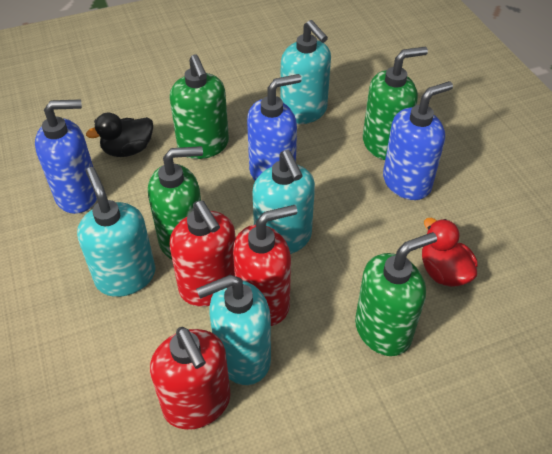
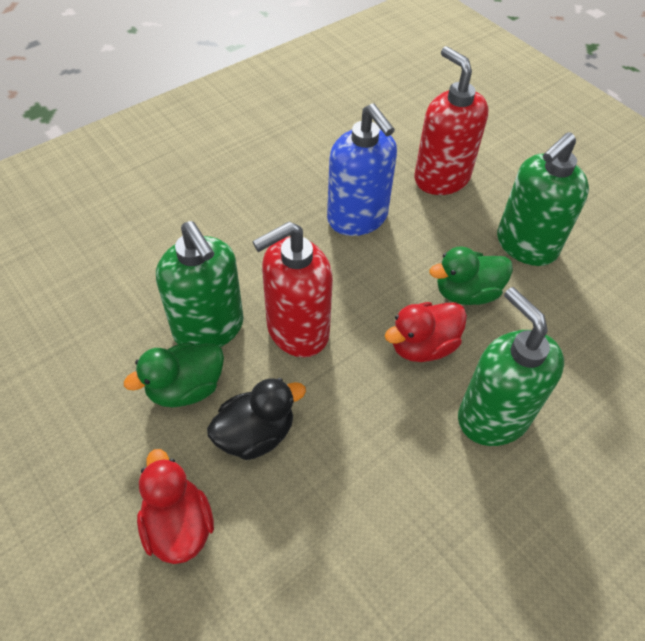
blue soap dispenser: [35,99,97,214] [247,74,302,181] [383,81,453,200] = 3 -> [327,103,397,236] = 1
green duck: none = 0 -> [124,342,224,408] [429,246,513,305] = 2
green soap dispenser: [148,146,203,260] [170,55,229,159] [355,232,437,356] [363,47,428,160] = 4 -> [156,221,244,347] [458,287,564,446] [497,132,589,266] = 3
red duck: [422,218,478,287] = 1 -> [137,449,214,564] [385,302,467,362] = 2
red soap dispenser: [150,327,231,430] [170,201,236,307] [233,205,297,326] = 3 -> [252,222,333,357] [414,46,488,195] = 2
turquoise soap dispenser: [77,167,155,297] [196,275,271,385] [253,150,315,254] [280,20,331,124] = 4 -> none = 0

